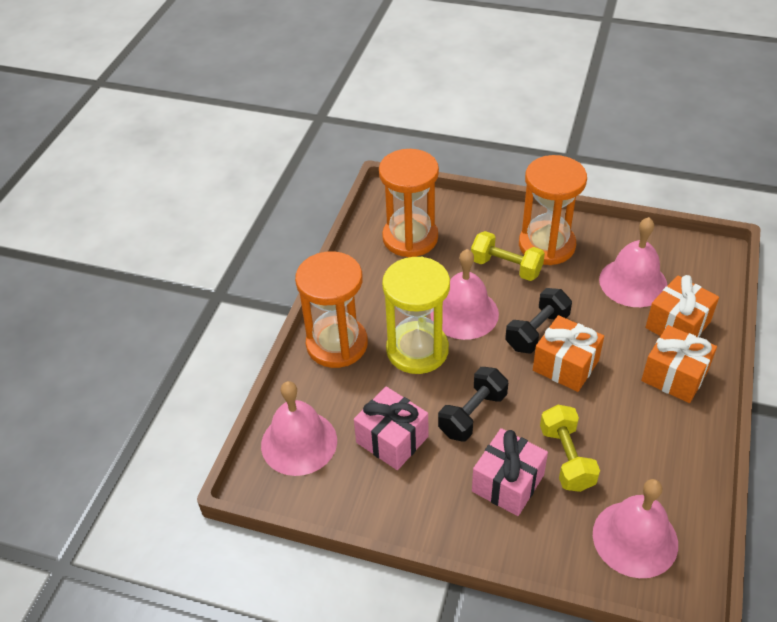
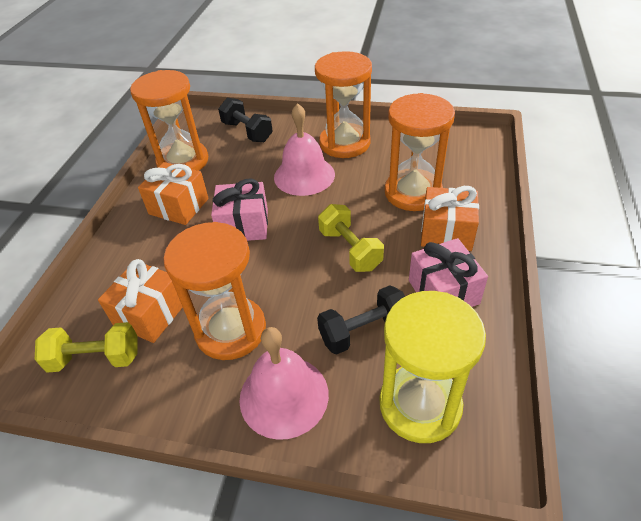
orange hourglass: [295,251,368,368] [379,149,439,257] [519,155,587,265] = 3 -> [130,70,208,171] [164,222,266,360] [315,51,372,158] [385,93,455,211] = 4
pink bell: [261,381,337,476] [430,249,499,340] [593,479,678,578] [599,217,667,307] = 4 -> [239,327,329,440] [274,103,335,196] = 2

